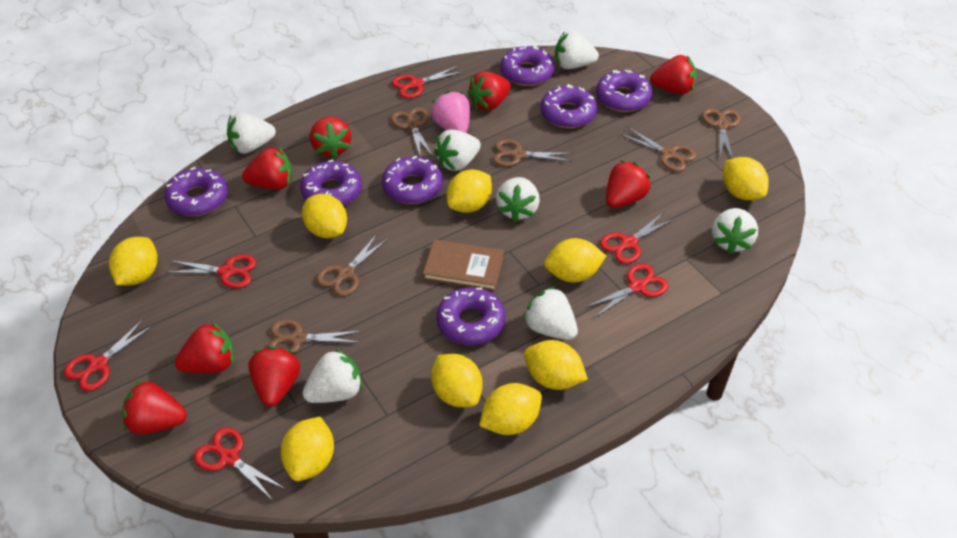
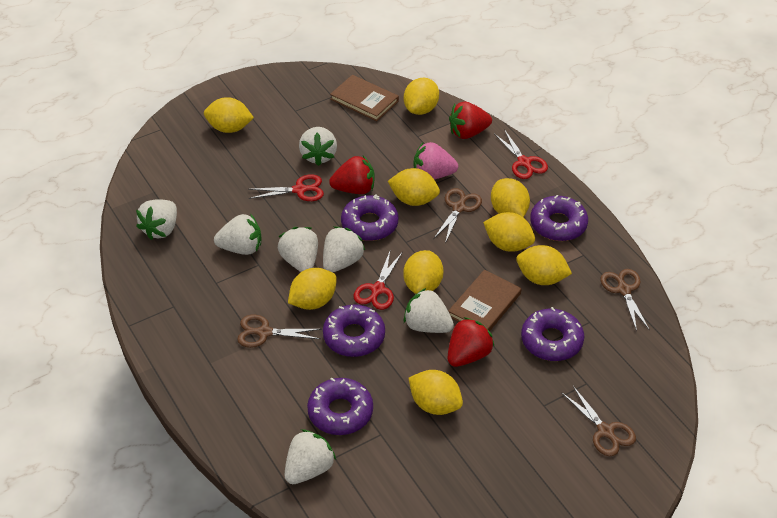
brown book: [423,239,504,291] = 1 -> [330,75,399,121] [448,270,521,331] = 2
brown scissors: [267,319,362,353] [316,234,388,296] [391,107,433,157] [493,139,572,167] [620,127,696,172] [702,108,741,159] = 6 -> [237,315,321,348] [434,188,482,243] [562,386,636,456] [600,269,650,331] = 4
purple donut: [164,167,228,216] [300,160,362,206] [382,156,443,204] [436,287,506,345] [500,45,555,86] [540,84,597,128] [596,70,652,112] = 7 -> [307,377,373,435] [323,304,385,357] [341,194,398,241] [521,307,584,361] [530,195,588,241] = 5
red scissors: [64,319,154,391] [166,254,257,288] [194,427,286,500] [392,66,464,98] [585,263,668,318] [600,212,675,264] = 6 -> [248,174,324,201] [354,249,402,310] [494,129,548,179] = 3
red strawberry: [122,381,186,434] [175,321,234,373] [242,147,292,190] [248,347,300,407] [310,117,351,159] [467,71,511,111] [606,161,651,208] [650,55,697,94] = 8 -> [329,156,375,194] [448,317,495,367] [449,101,492,139] = 3

